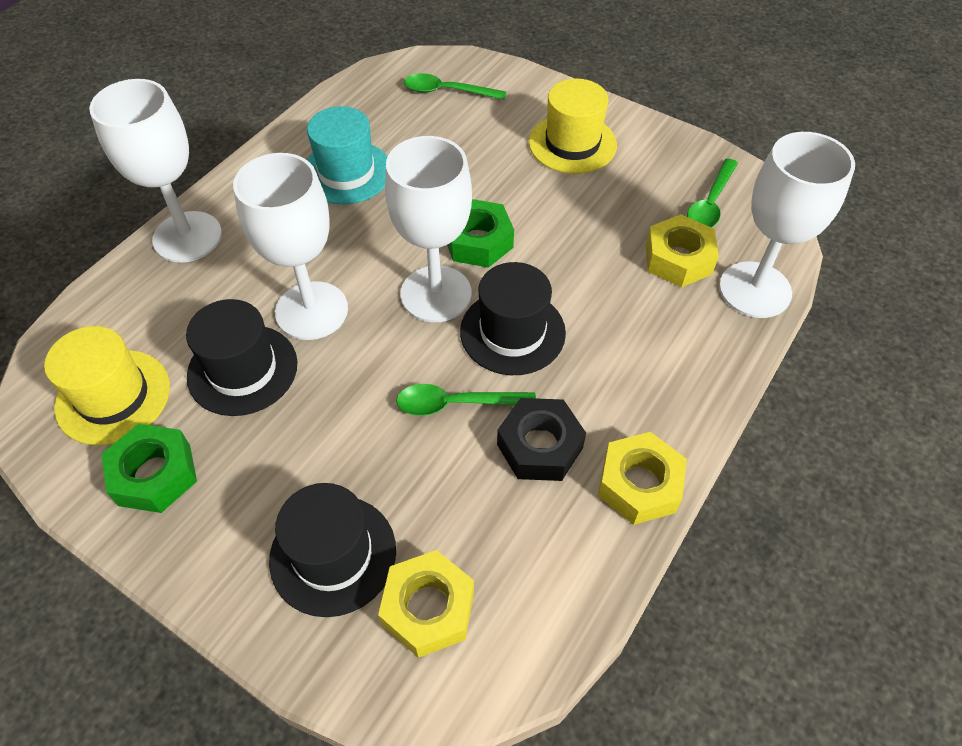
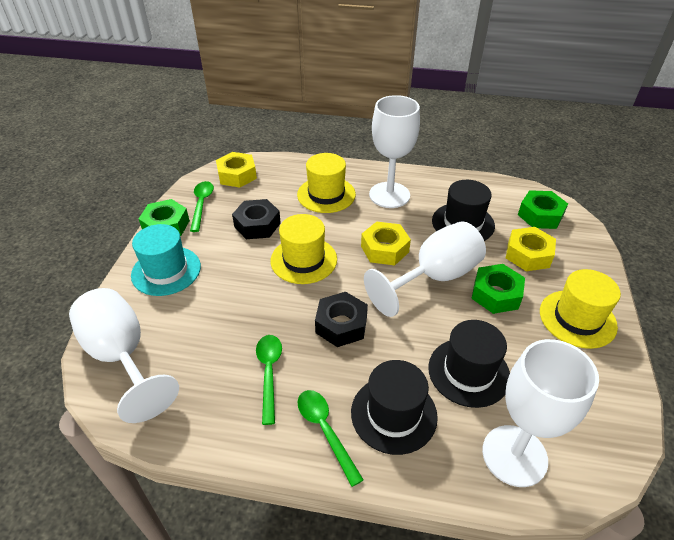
black nut: [497,398,586,481] = 1 -> [232,199,281,239] [315,292,368,347] = 2
green nut: [101,424,197,513] [447,199,514,268] = 2 -> [139,199,190,236] [471,264,525,314] [518,190,568,229] = 3
yellow hat: [44,326,170,445] [529,79,617,174] = 2 -> [270,214,337,284] [297,153,356,213] [540,269,621,349] = 3

